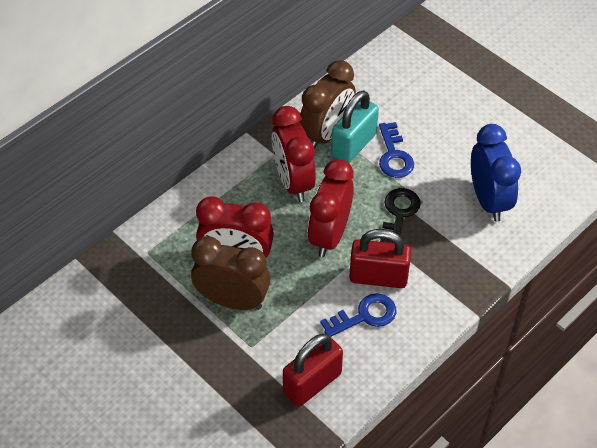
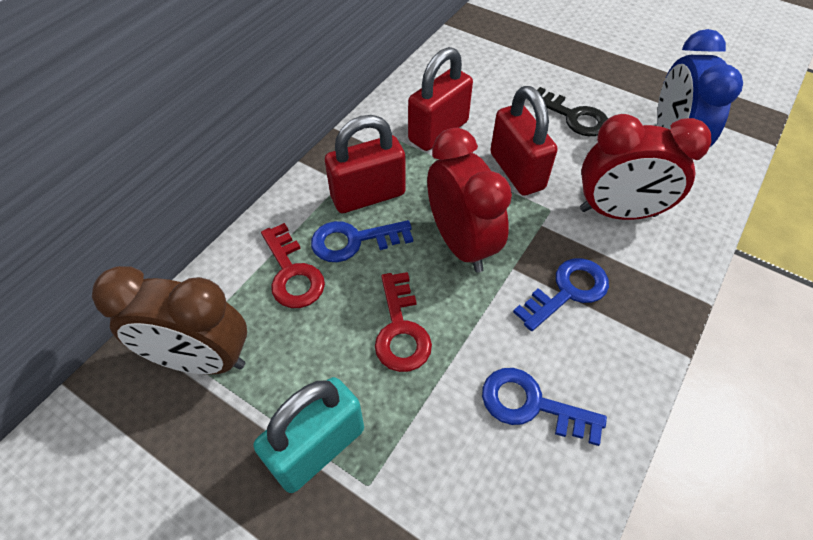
blue key: [320,293,396,337] [379,122,414,178] = 2 -> [311,220,413,262] [482,368,607,446] [513,258,609,331] = 3
brown clock: [191,236,270,310] [299,60,356,149] = 2 -> [92,266,247,374] = 1
red clock: [196,196,274,258] [272,106,316,202] [308,159,354,257] = 3 -> [427,128,512,273] [580,114,712,220] = 2
red key: none = 0 -> [261,223,325,308] [375,272,432,372] = 2
red padlock: [283,333,343,407] [349,229,411,288] = 2 -> [325,115,405,213] [408,47,473,151] [490,86,558,196] = 3

